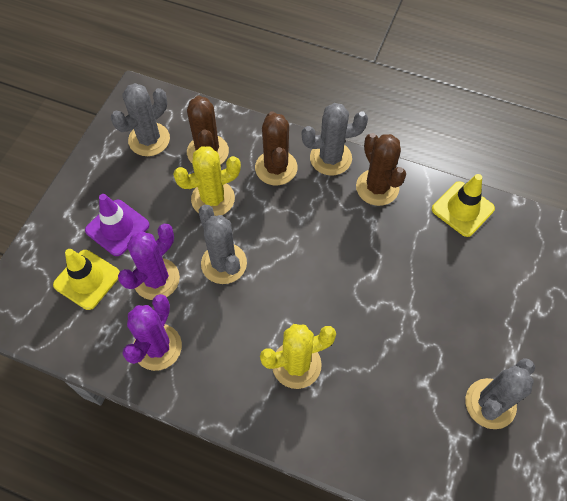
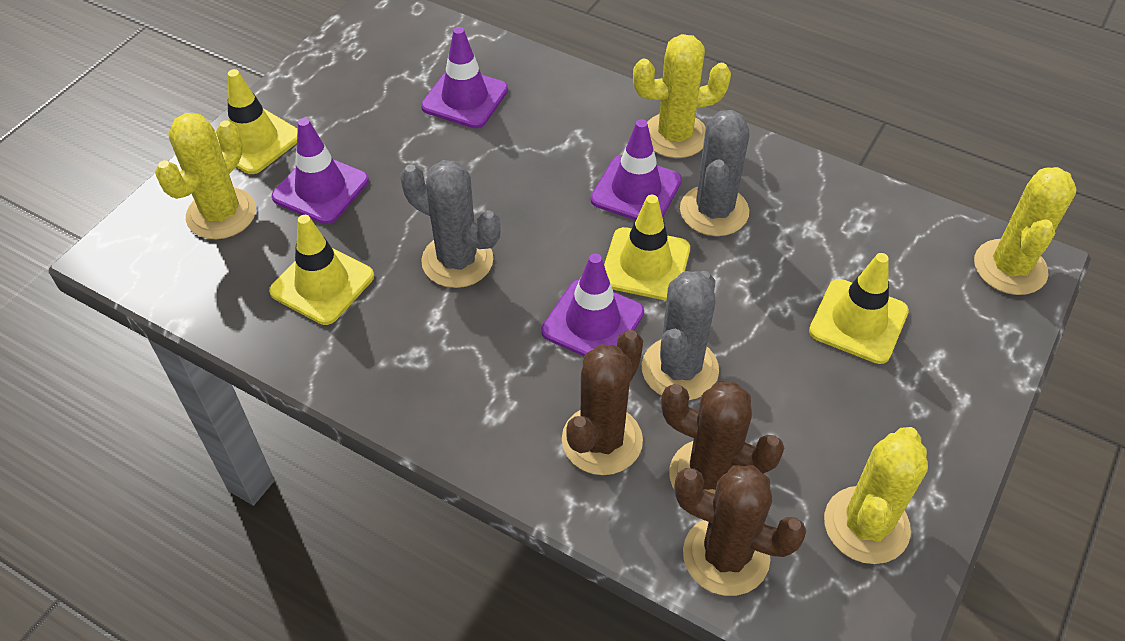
grey cactus: [111,83,170,156] [198,205,247,284] [302,103,368,175] [466,358,535,429] = 4 -> [401,160,501,288] [642,271,719,400] [680,110,750,236] = 3
purple cactus: [118,224,180,300] [122,294,182,371] = 2 -> none = 0
purple traffic cone: [85,194,149,256] = 1 -> [272,118,369,224] [421,27,508,128] [541,254,644,356] [590,119,682,220] = 4
yellow cactus: [173,146,241,216] [260,324,336,389] = 2 -> [155,113,256,239] [633,34,731,158] [824,427,928,564] [974,167,1077,295] = 4
yellow traffic cone: [53,249,120,310] [432,174,495,237] = 2 -> [216,69,298,174] [269,215,374,325] [604,195,690,301] [809,253,909,364] = 4

